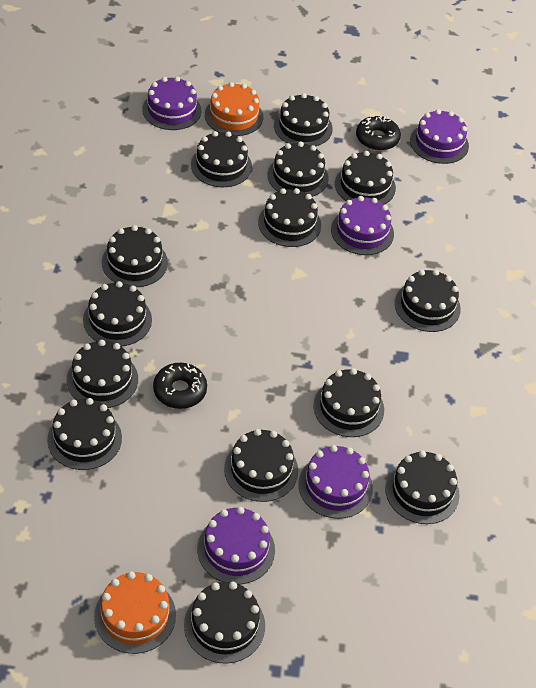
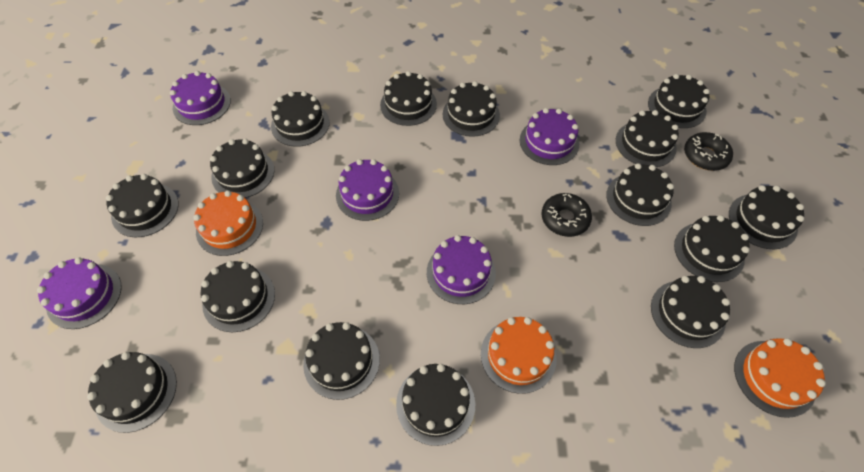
black cake: [47,398,122,470] [67,340,138,408] [83,281,152,346] [102,225,168,287] [184,582,265,664] [191,131,252,187] [224,429,298,502] [258,188,321,247] [268,142,329,197] [274,93,333,146] [313,368,384,437] [335,151,396,205] [385,450,460,524] [395,270,461,332] = 14 -> [87,352,177,433] [106,174,179,237] [200,261,275,332] [210,139,274,198] [271,91,330,147] [303,322,380,400] [380,71,437,126] [396,364,475,446] [443,81,500,137] [606,163,674,226] [616,110,679,167] [648,74,710,128] [651,276,730,348] [674,215,750,282] [729,185,804,249] = 15
orange cake: [94,571,176,654] [205,82,263,136] = 2 -> [193,190,263,256] [481,317,557,394] [734,338,826,418] = 3

